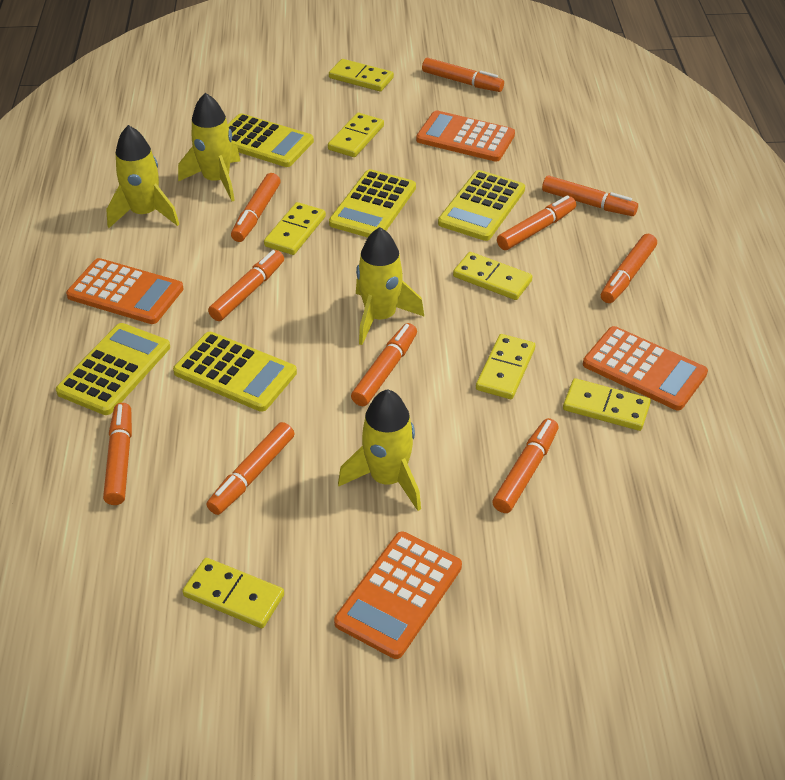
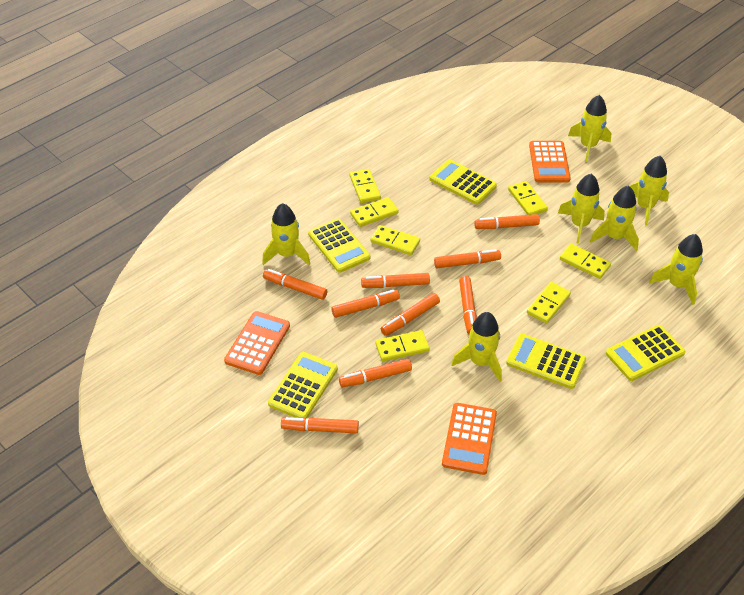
orange calculator: [66,258,184,324] [334,532,462,659] [416,111,515,161] [583,326,708,410] = 4 -> [224,311,290,375] [442,403,497,475] [529,141,571,183] = 3
orange marker: [103,403,132,505] [206,422,294,515] [208,250,284,321] [231,173,281,242] [351,323,417,406] [422,58,504,92] [492,418,559,513] [497,195,576,250] [542,176,638,216] [601,234,657,303] = 10 -> [263,269,327,300] [281,417,359,433] [332,290,400,318] [339,359,412,387] [361,273,430,288] [381,293,440,336] [434,249,501,268] [459,276,477,334] [474,214,540,229] = 9
yellow rocket: [106,125,179,228] [178,93,240,201] [338,389,421,511] [356,227,424,345] = 4 -> [262,203,311,265] [451,312,502,382] [558,174,605,244] [568,95,612,162] [590,185,639,251] [630,156,669,225] [649,234,703,305] = 7

